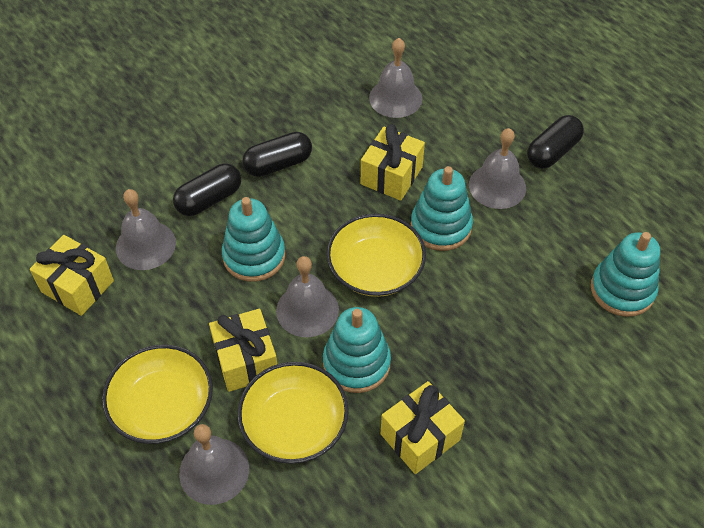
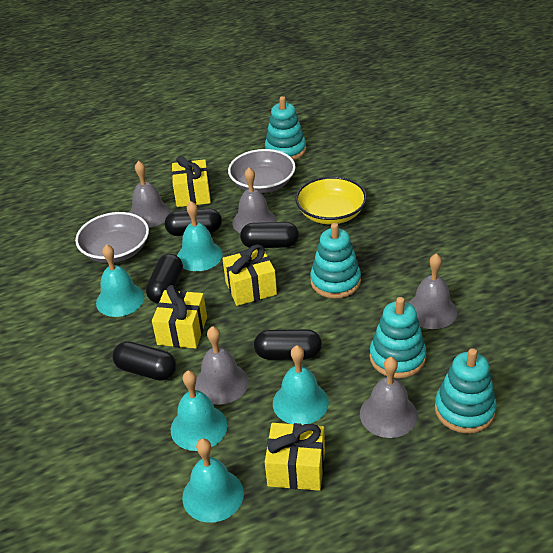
black capsule: [173,164,241,216] [242,132,312,177] [527,115,584,169] = 3 -> [112,341,176,381] [146,254,183,303] [165,208,222,236] [240,222,299,248] [254,329,322,360] = 5
grey bowl: none = 0 -> [75,212,149,263] [228,149,296,193] = 2
turquoise bell: none = 0 -> [96,244,145,317] [171,371,228,451] [177,201,223,271] [182,439,244,523] [273,345,329,425] = 5
yellow bowl: [102,344,213,444] [237,362,349,464] [327,214,426,297] = 3 -> [295,176,367,224] = 1

